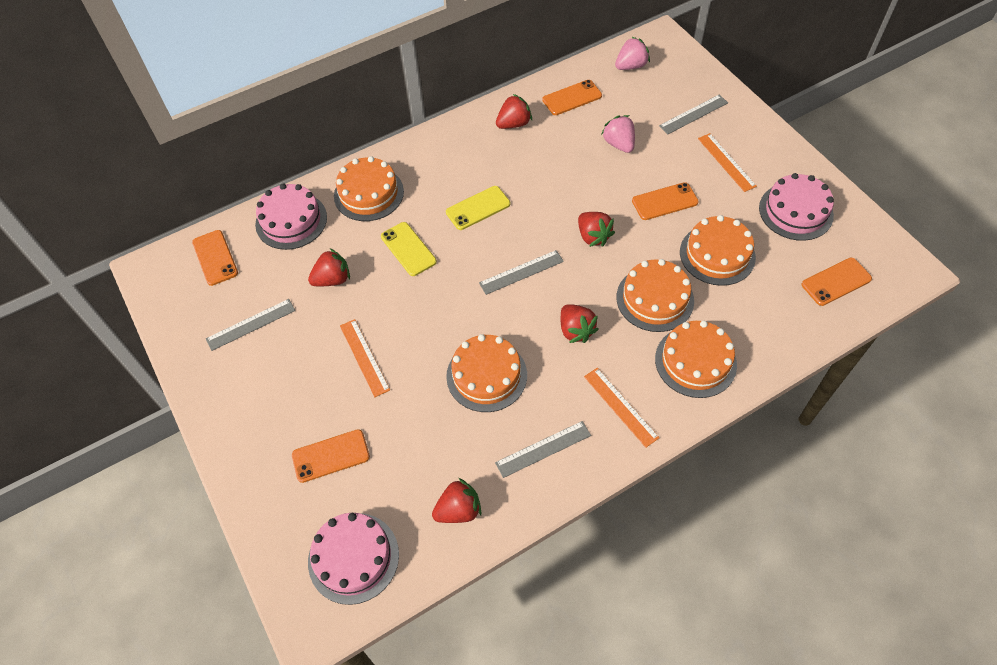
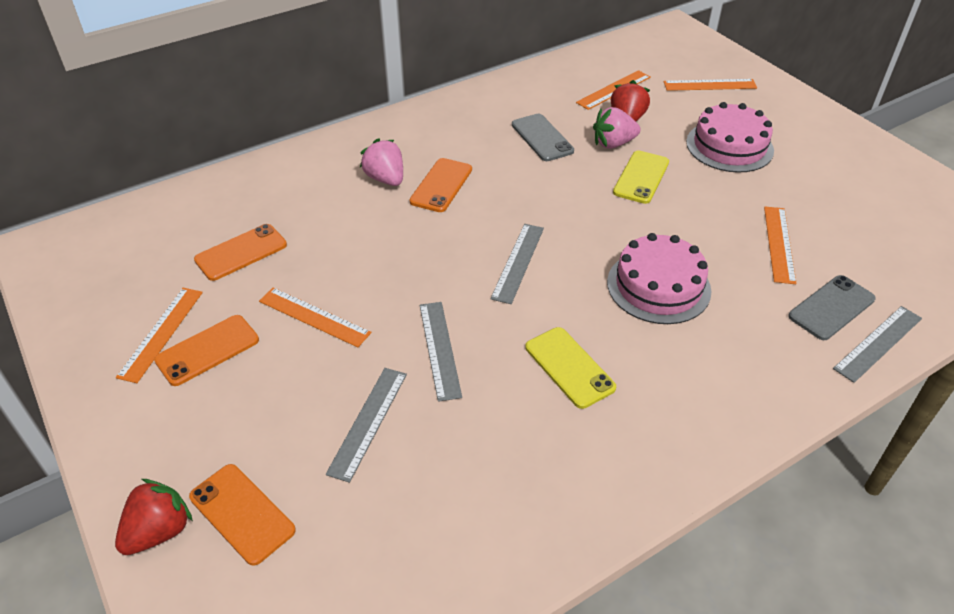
grey phone: none = 0 -> [512,114,574,161] [788,275,876,340] = 2
orange cake: [334,156,404,221] [446,334,527,412] [617,259,694,332] [655,320,737,398] [680,215,756,286] = 5 -> none = 0
orange phone: [192,230,238,286] [292,429,370,483] [542,80,602,115] [632,182,699,220] [802,258,872,306] = 5 -> [154,315,259,386] [189,464,296,566] [194,224,287,281] [409,158,472,212] = 4
orange ruler: [340,319,390,397] [584,368,660,448] [698,133,757,192] = 3 -> [116,288,203,383] [259,288,372,347] [576,70,651,110] [664,79,757,91] [764,206,797,284] = 5
pink cake: [255,184,327,250] [308,513,399,605] [759,173,834,241] = 3 -> [607,233,712,324] [686,102,774,173] = 2
red strawberry: [308,248,350,286] [432,478,482,523] [496,94,532,129] [561,304,599,343] [578,212,615,247] = 5 -> [115,479,193,555] [611,80,650,121] = 2

